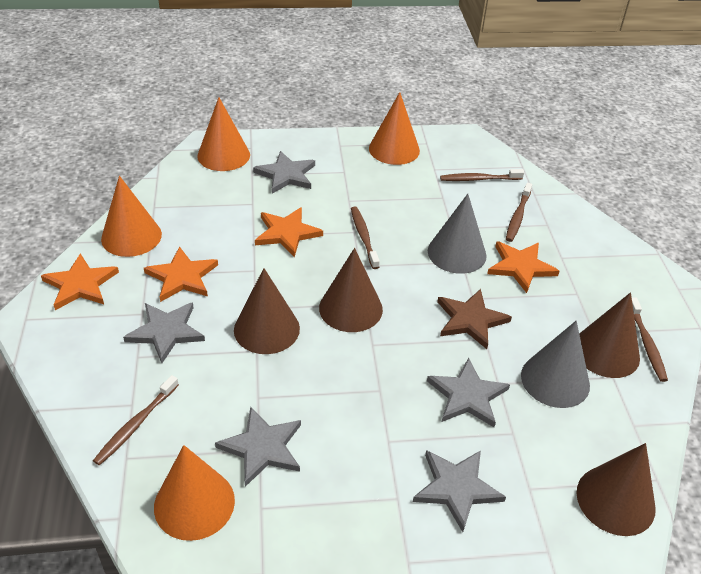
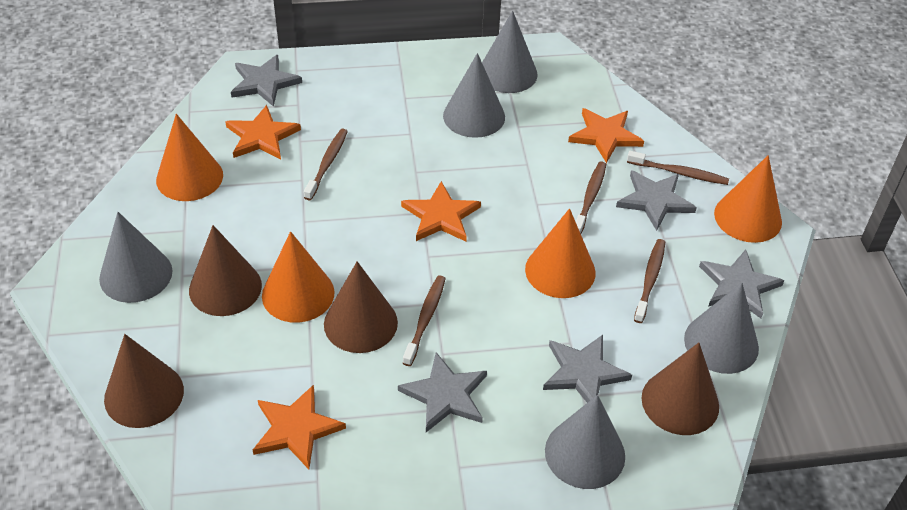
brown star: [437,289,512,349] = 1 -> none = 0
grey cone: [428,194,487,274] [521,321,590,408] = 2 -> [99,212,173,303] [443,53,505,138] [482,11,538,93] [545,395,625,489] [684,282,759,374] = 5

